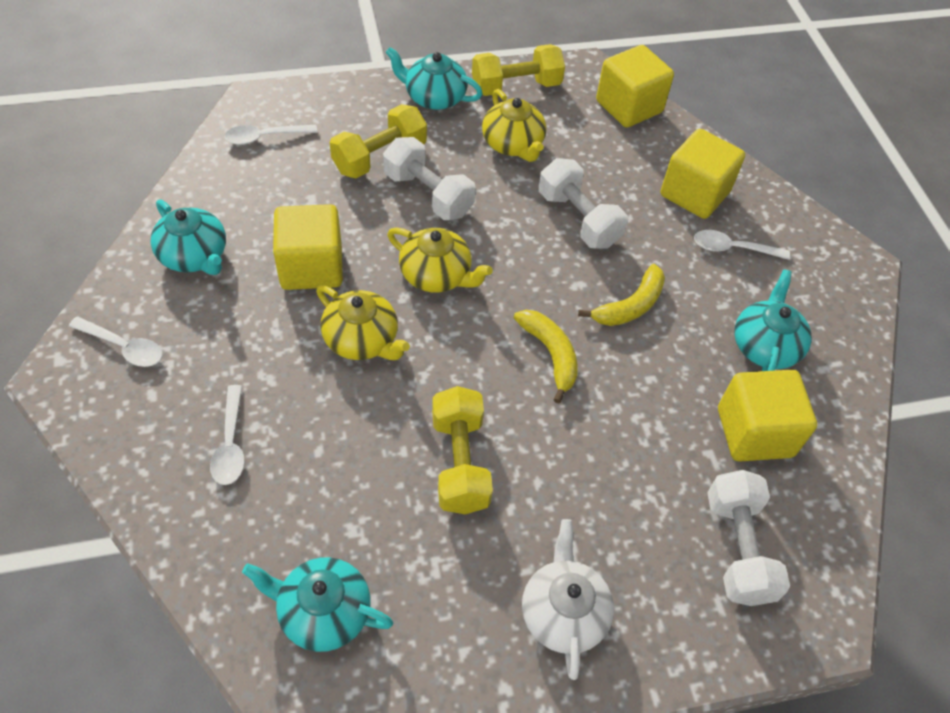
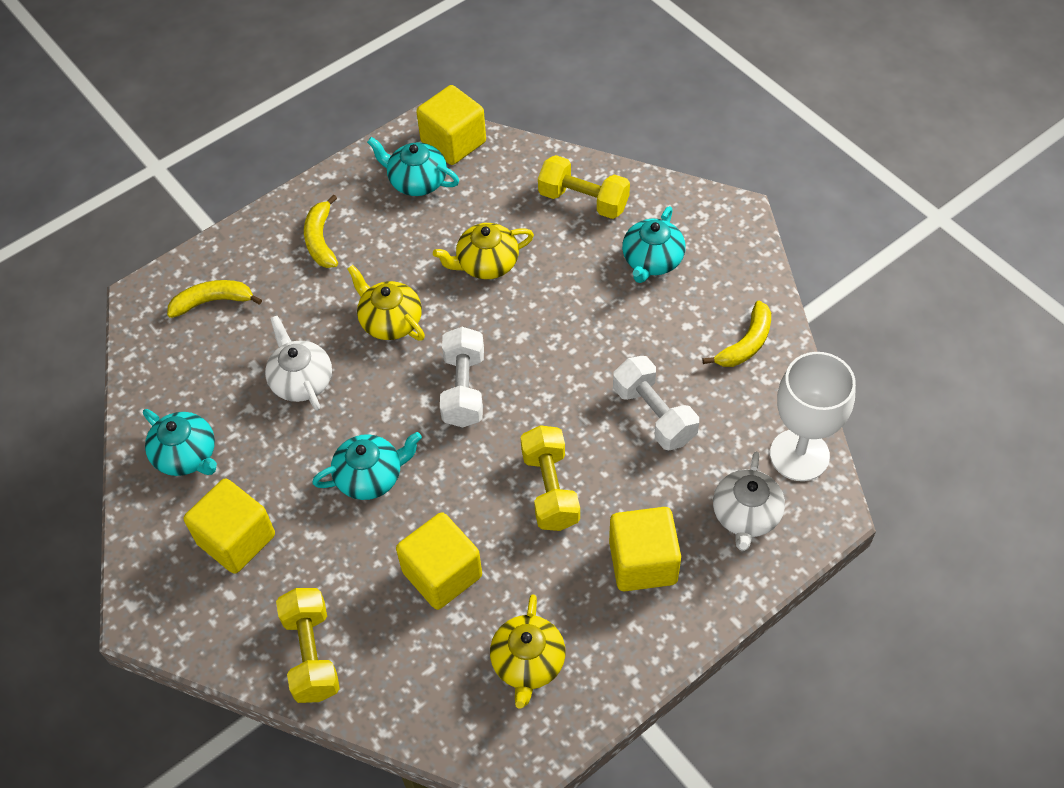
white dumbbell: [383,137,476,220] [539,158,628,249] [707,470,790,606] = 3 -> [440,327,484,428] [613,356,699,450] = 2
white goblet: none = 0 -> [770,352,856,481] = 1
white spoon: [69,317,163,367] [210,385,245,485] [224,125,318,145] [694,230,790,260] = 4 -> none = 0
white teapot: [522,519,614,680] = 1 -> [265,316,332,411] [713,452,785,551] = 2
yellow banana: [514,310,578,404] [578,264,665,326] = 2 -> [167,280,262,318] [304,195,338,268] [703,301,771,367] = 3

